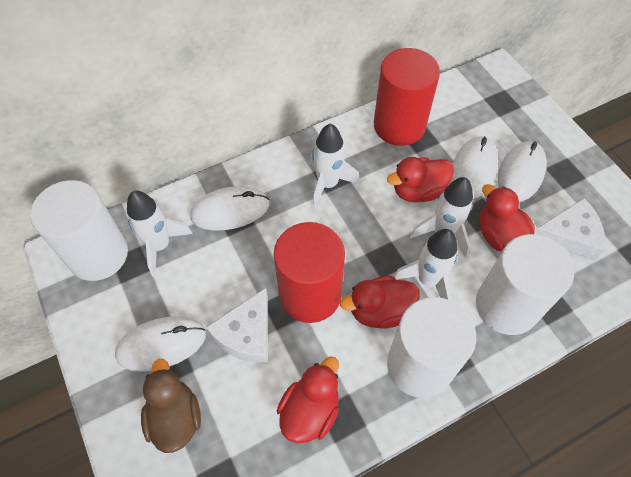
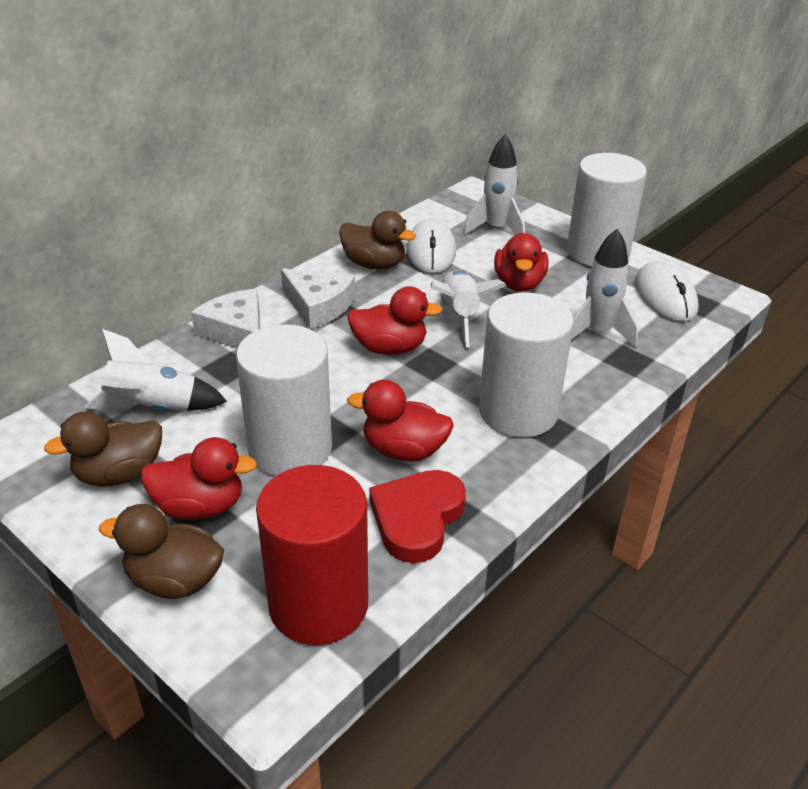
brown duck: [141,359,201,453] = 1 -> [44,412,162,487] [99,504,224,599] [339,211,416,270] = 3
red cylinder: [274,222,345,323] [374,48,440,146] = 2 -> [256,465,368,645] = 1
red heart: none = 0 -> [369,470,466,563] = 1
white mouse: [115,316,206,372] [190,186,269,230] [452,136,498,199] [498,141,547,202] = 4 -> [407,218,456,274] [635,261,699,322] = 2

